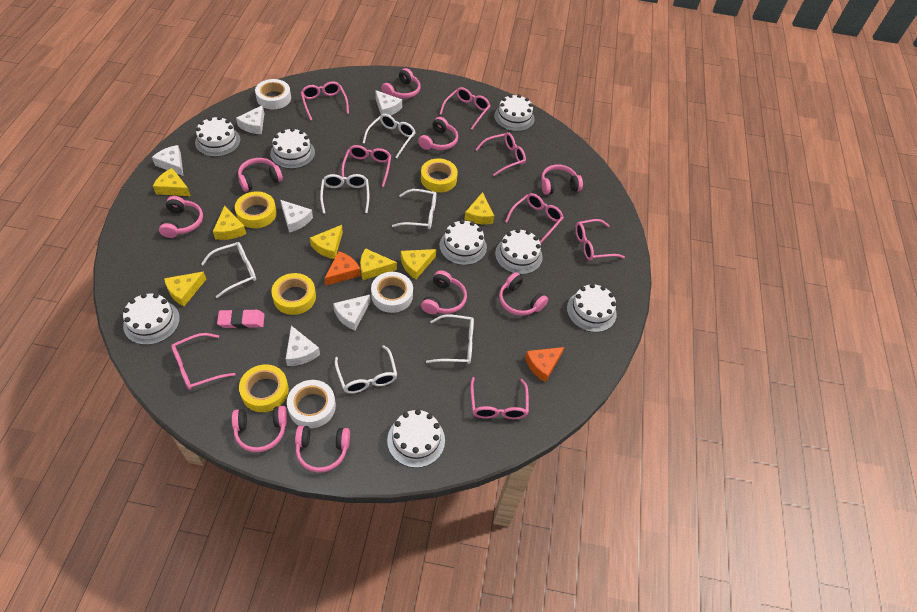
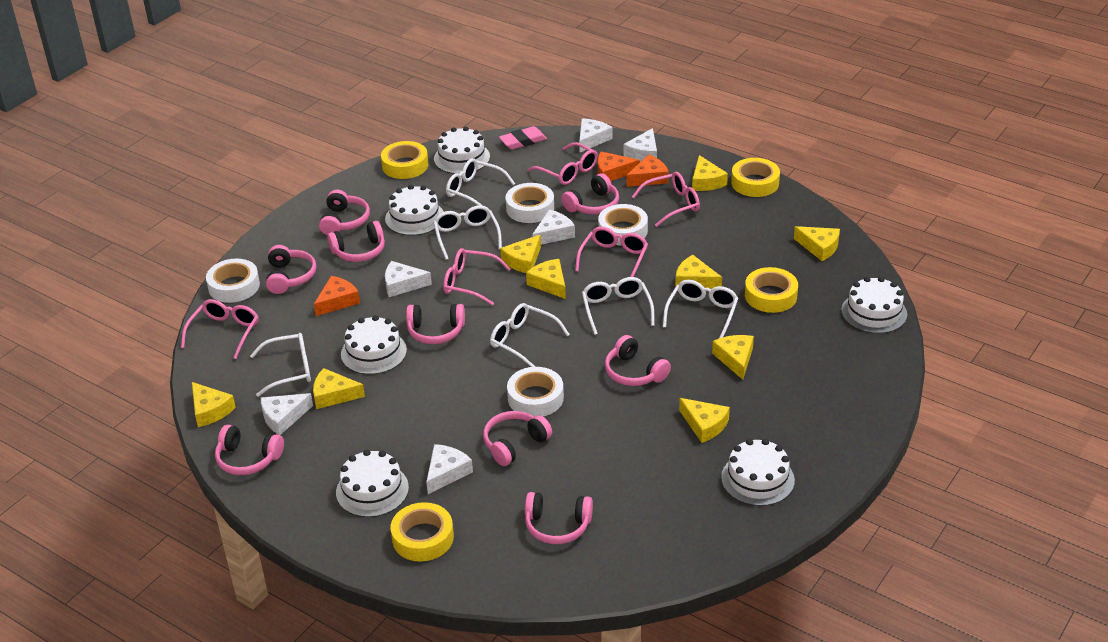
orange cheese: [324,251,361,286] [525,347,564,382] = 2 -> [314,276,360,316] [597,152,640,181] [627,154,669,187] = 3
pink glasses: [171,333,236,390] [301,81,349,120] [342,145,391,187] [440,87,491,130] [470,377,529,419] [475,132,526,176] [505,193,564,244] [575,219,625,261] = 8 -> [181,299,259,359] [443,248,511,305] [528,142,598,185] [575,227,648,277] [632,171,700,227] = 5
white cake: [123,293,180,345] [195,116,241,157] [270,128,315,169] [387,409,445,468] [439,220,487,265] [494,94,535,131] [495,229,543,274] [567,284,617,332] = 8 -> [336,450,409,517] [341,315,407,375] [385,185,444,236] [434,127,490,174] [721,439,795,506] [841,277,907,334] = 6
white tape: [255,79,291,109] [287,380,336,428] [371,272,413,313] = 3 -> [206,259,260,303] [506,183,554,223] [507,367,564,417] [598,204,648,246] = 4
yellow cheese: [153,168,191,196] [164,271,206,306] [213,206,246,240] [310,225,343,259] [360,248,397,280] [401,249,436,279] [464,192,494,224] = 7 -> [192,382,236,427] [313,368,365,409] [500,235,541,273] [526,259,566,299] [675,255,722,289] [679,398,730,443] [692,155,728,191] [712,335,754,380] [794,226,840,261] = 9

